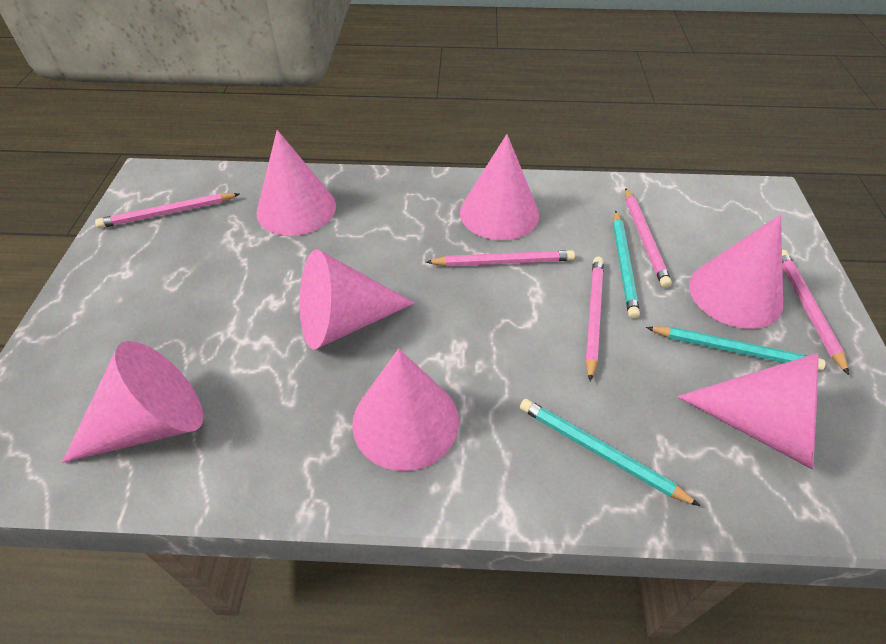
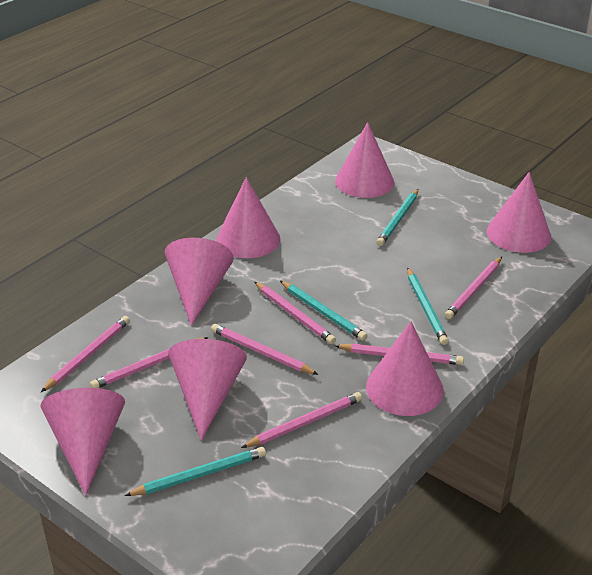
pink pencil: [95,193,240,228] [426,250,575,266] [585,257,604,382] [625,188,672,288] [782,250,849,375] = 5 -> [41,316,130,392] [90,337,208,388] [211,324,319,375] [241,392,362,448] [255,282,336,344] [335,343,464,365] [445,257,502,319] = 7
turquoise pencil: [520,399,700,506] [613,211,640,319] [646,326,826,371] = 3 -> [125,447,266,496] [280,281,367,341] [377,189,418,246] [407,268,449,345] = 4

